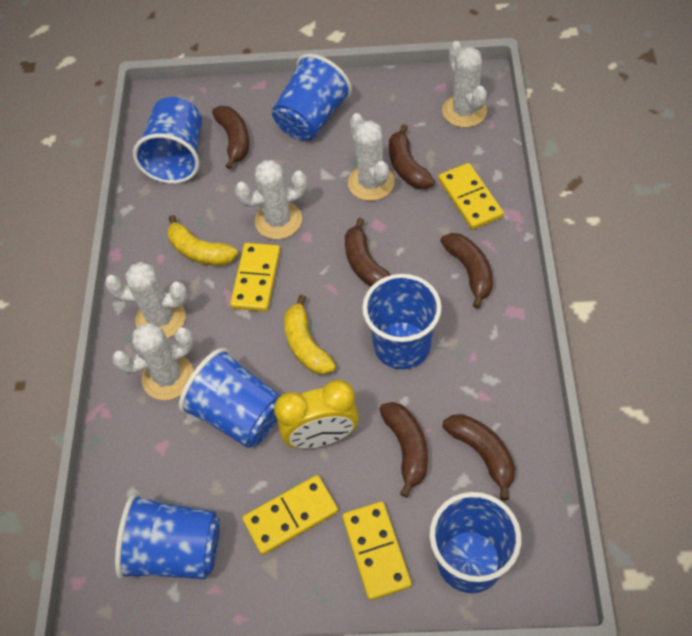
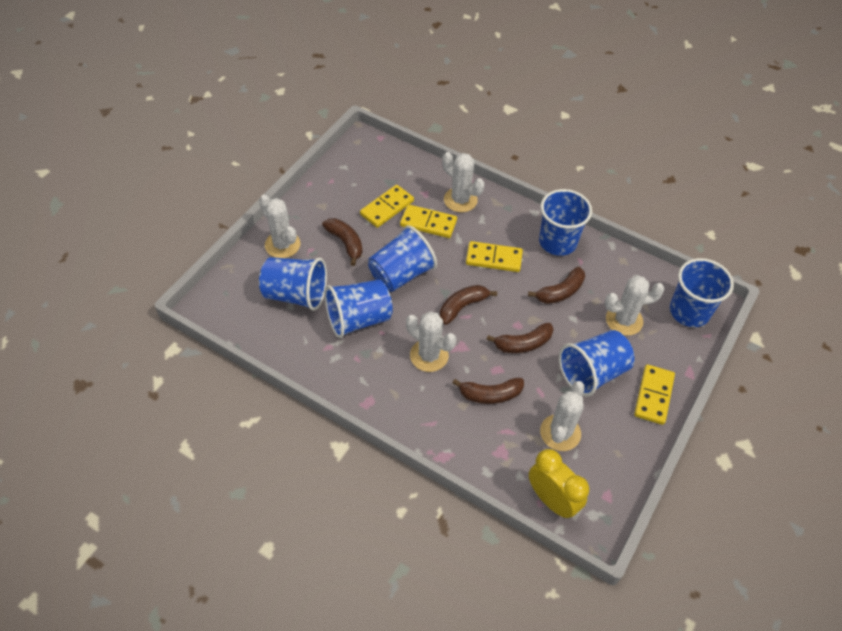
brown banana: [212,106,249,169] [345,218,391,287] [379,402,428,498] [389,124,435,189] [440,233,493,309] [442,414,516,500] = 6 -> [322,218,363,266] [440,285,497,325] [452,378,524,404] [486,323,554,353] [528,267,585,304] = 5
yellow banana: [167,215,238,266] [284,295,336,375] = 2 -> none = 0

